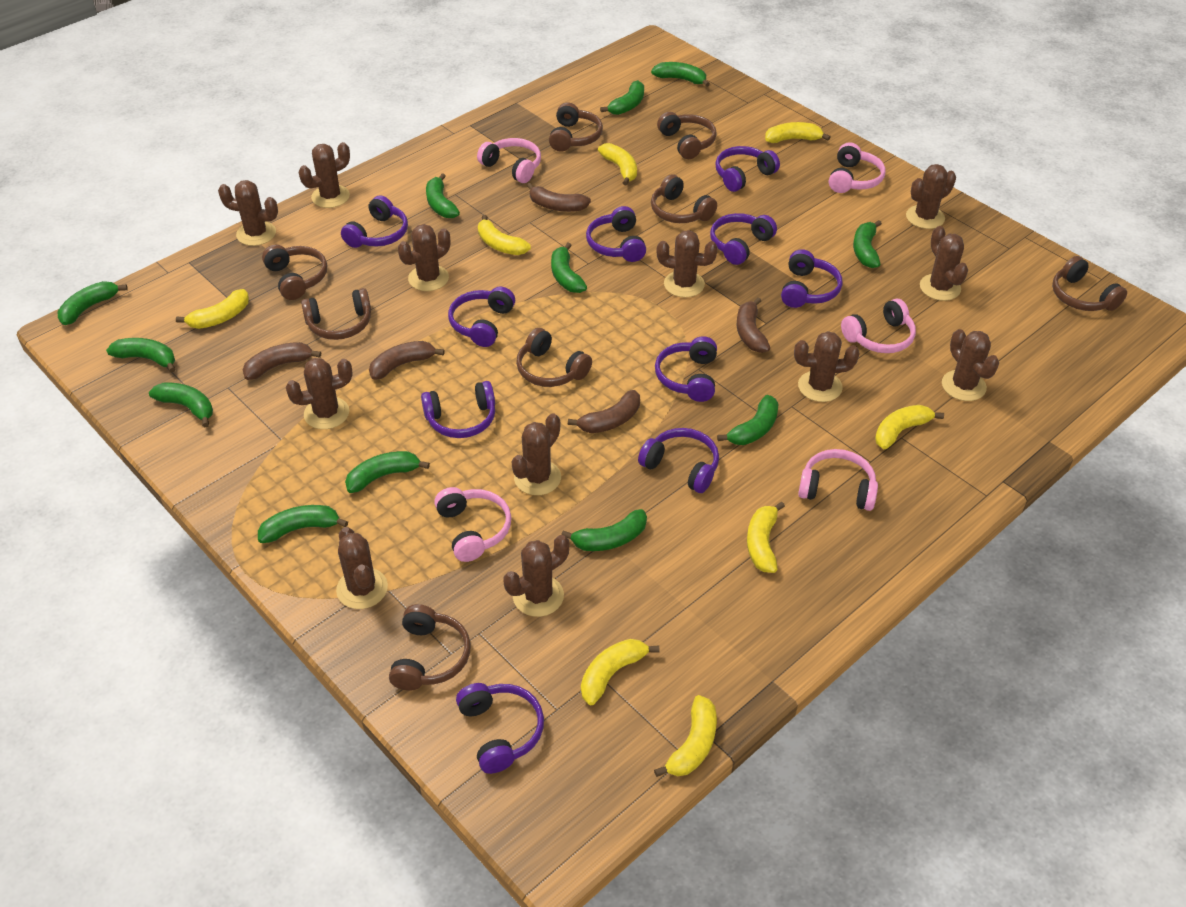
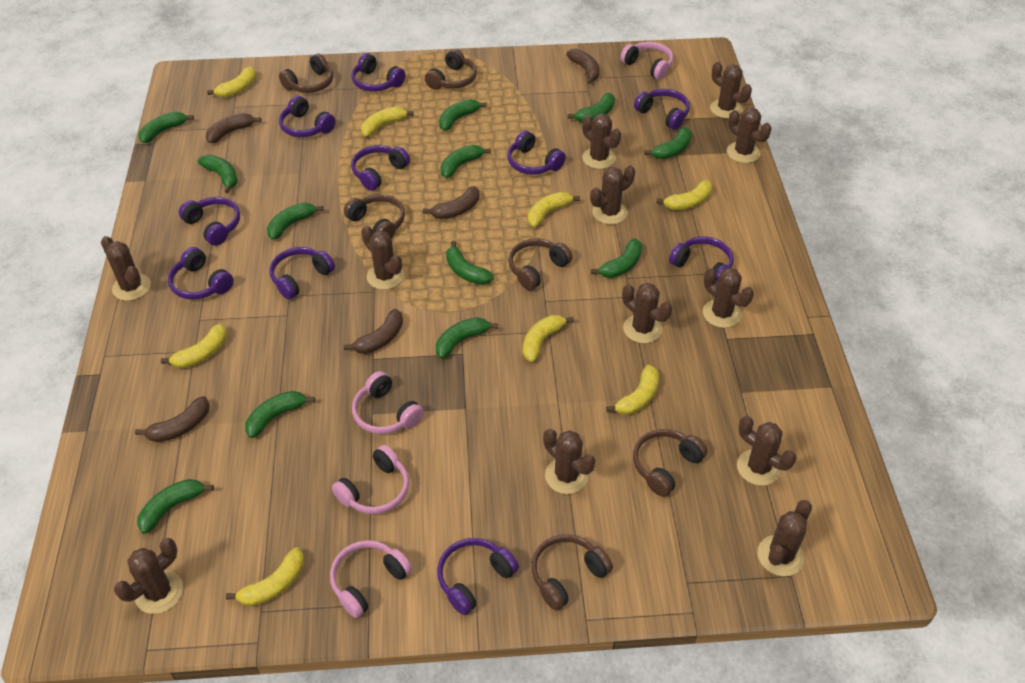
brown headphones: [262,245,327,300] [301,288,371,340] [389,604,471,690] [516,328,592,387] [549,103,603,152] [651,174,717,223] [657,112,717,159] [1052,256,1127,311] = 8 -> [279,54,333,93] [344,194,405,238] [425,49,477,90] [508,238,572,290] [531,535,613,610] [633,429,707,497] = 6
pink headphones: [434,487,511,562] [477,138,541,183] [798,449,878,511] [829,142,886,193] [841,299,916,353] = 5 -> [330,540,412,618] [332,445,409,514] [352,371,424,434] [620,42,673,80] = 4

